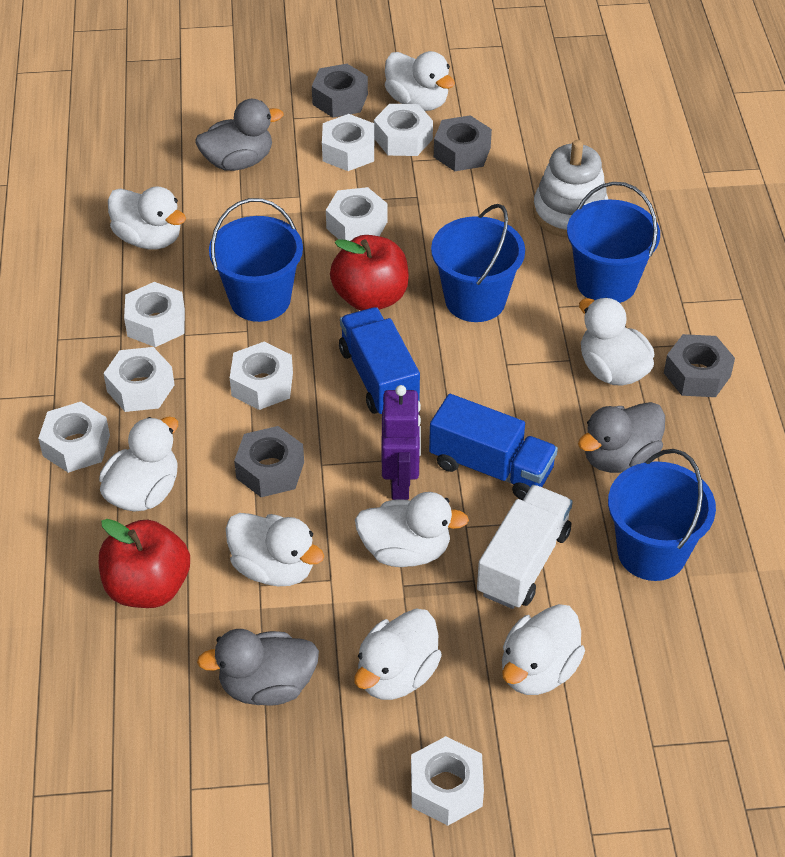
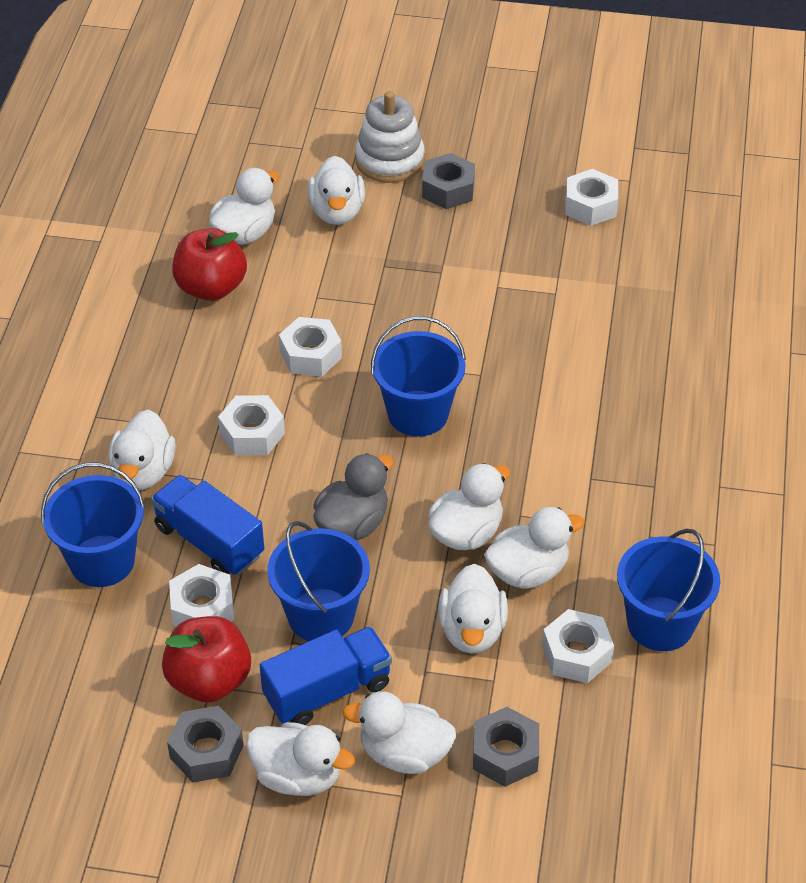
grey duck: [196,99,283,171] [197,629,319,706] [578,402,665,473] = 3 -> [313,453,393,540] = 1
grey nut: [234,426,304,497] [312,64,368,118] [434,115,492,171] [664,334,735,397] = 4 -> [167,706,244,783] [422,153,475,209] [473,707,539,787] = 3
purple robot: [381,385,421,500] = 1 -> none = 0
white nut: [38,402,110,473] [103,347,175,412] [124,282,185,347] [230,342,293,410] [322,114,374,171] [326,187,388,241] [374,104,433,156] [411,736,484,826] = 8 -> [169,564,234,627] [218,395,285,456] [279,317,342,377] [542,609,614,683] [565,169,618,226] = 5
white truck: [477,485,573,609] = 1 -> none = 0

